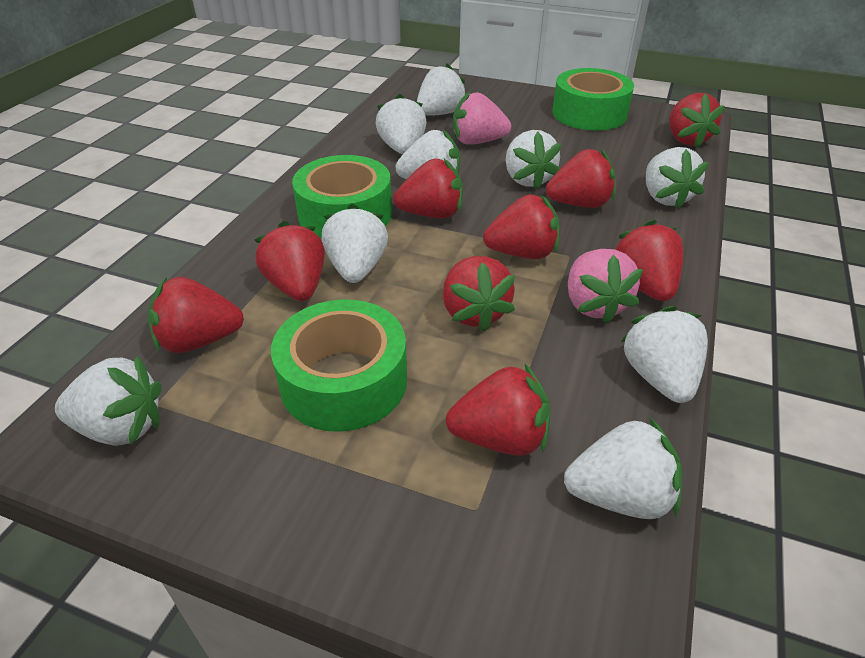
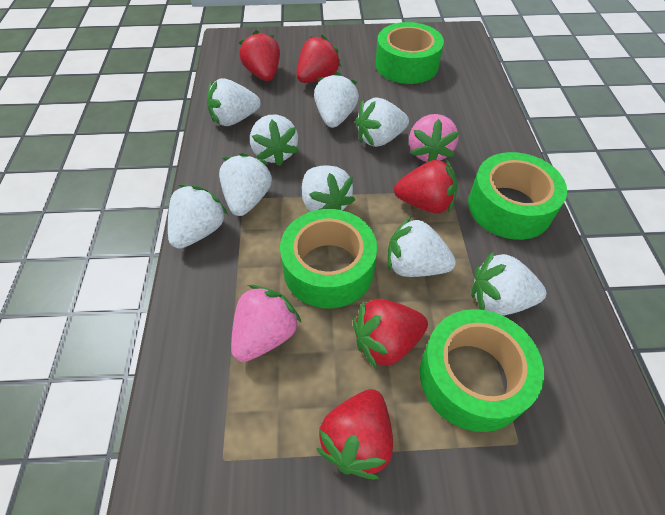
green tape: [271,299,407,432] [292,155,392,239] [552,68,634,131] = 3 -> [280,209,377,308] [376,22,444,84] [420,309,544,432] [468,152,567,240] = 4
red strawberry: [147,277,244,353] [255,221,325,301] [393,159,463,219] [443,256,515,332] [446,364,551,456] [483,194,560,259] [546,149,616,208] [615,220,683,301] [669,93,725,148] = 9 -> [239,30,280,81] [296,35,341,83] [317,389,393,480] [353,299,428,369] [394,159,458,213] = 5

